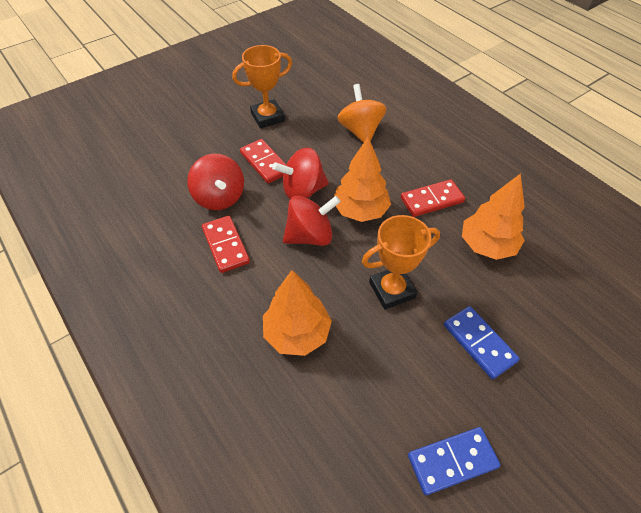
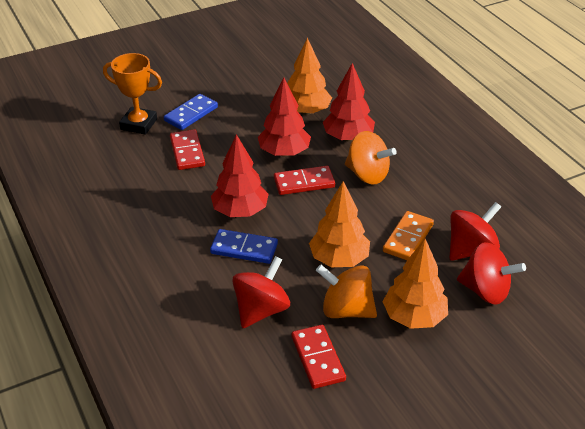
orange domino: none = 0 -> [383,211,434,260] = 1
orange spinning top: [337,84,387,143] = 1 -> [316,265,377,318] [345,131,397,184] = 2
orange trophy: [232,45,292,129] [362,215,440,310] = 2 -> [103,53,162,135] = 1
red tree: none = 0 -> [211,134,269,217] [258,78,311,156] [323,63,375,141] = 3

